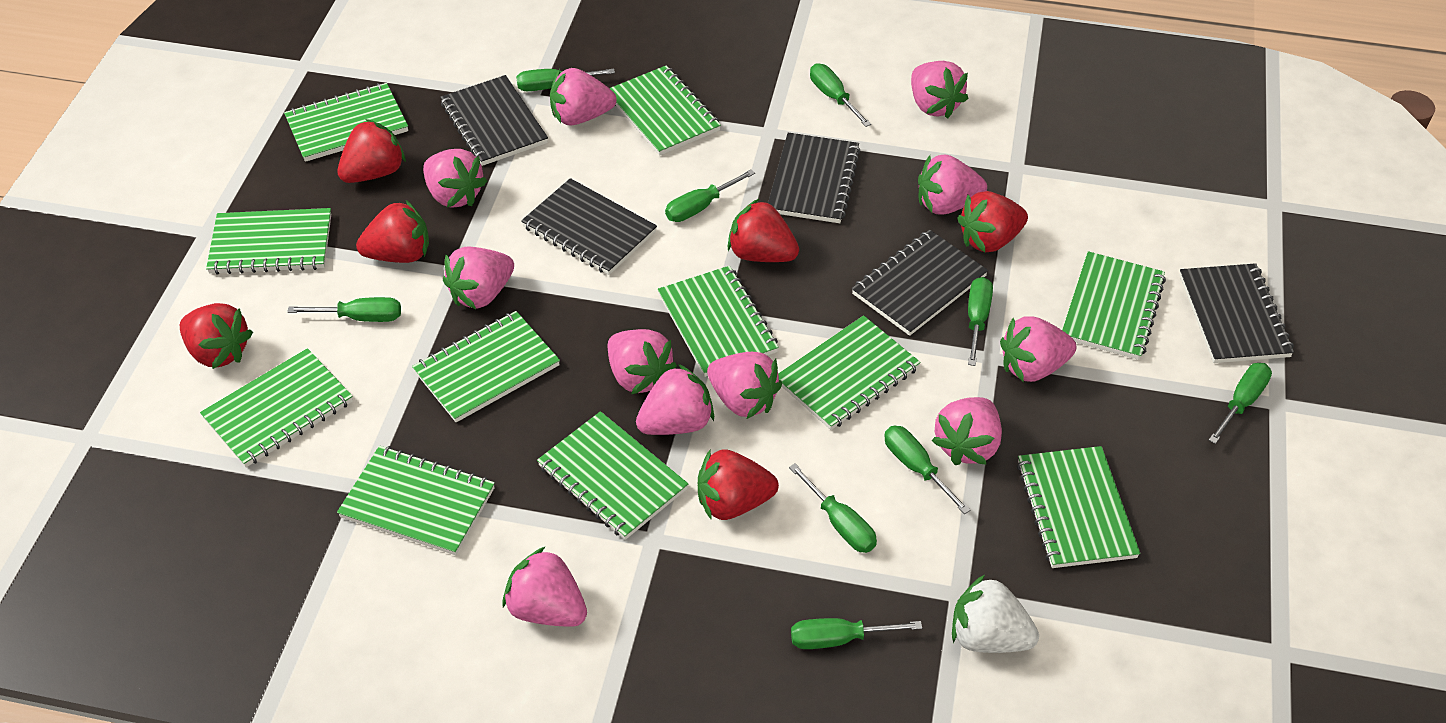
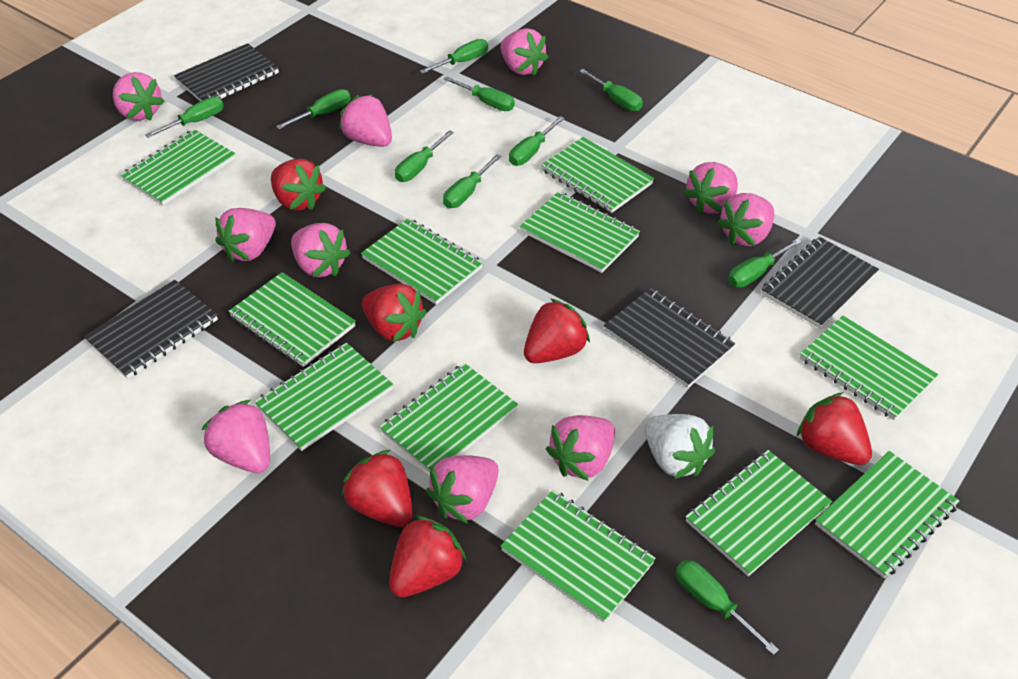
black notebook: [440,75,548,166] [521,178,657,275] [768,133,861,223] [852,230,988,336] [1179,263,1294,363] = 5 -> [84,280,218,379] [174,43,279,101] [604,288,735,388] [761,237,879,329] = 4
green screwdriver: [287,297,401,322] [516,69,615,91] [665,169,755,222] [789,464,877,553] [791,618,922,649] [810,63,871,127] [884,426,971,514] [968,277,993,366] [1209,363,1272,444] = 9 -> [145,97,224,138] [276,89,351,129] [395,130,454,182] [420,39,488,74] [443,154,501,208] [444,76,515,111] [509,116,565,166] [579,69,643,111] [676,560,779,655] [728,238,802,288] = 10
pink strawberry: [423,149,487,208] [443,247,514,309] [503,546,587,627] [550,68,617,126] [608,329,677,394] [636,364,714,435] [707,352,782,419] [911,61,968,119] [918,155,987,215] [931,397,1002,465] [1000,316,1077,382] = 11 -> [113,72,164,121] [202,400,270,473] [216,208,276,262] [291,223,350,277] [339,95,392,147] [426,455,499,524] [500,28,548,76] [546,415,615,481] [683,162,738,214] [717,193,774,246] = 10

